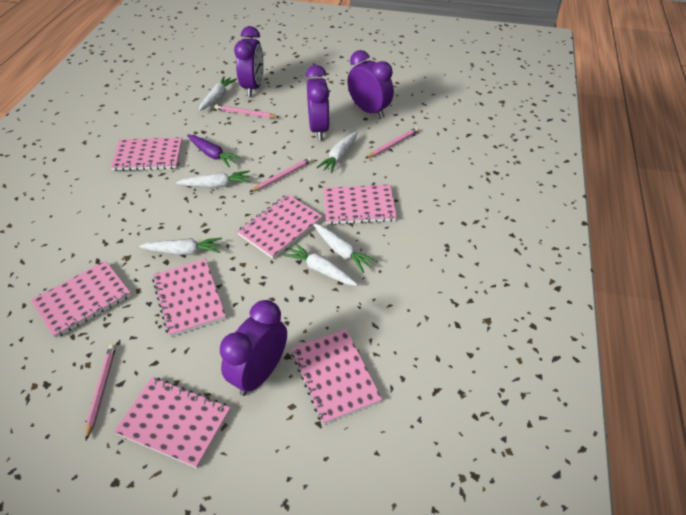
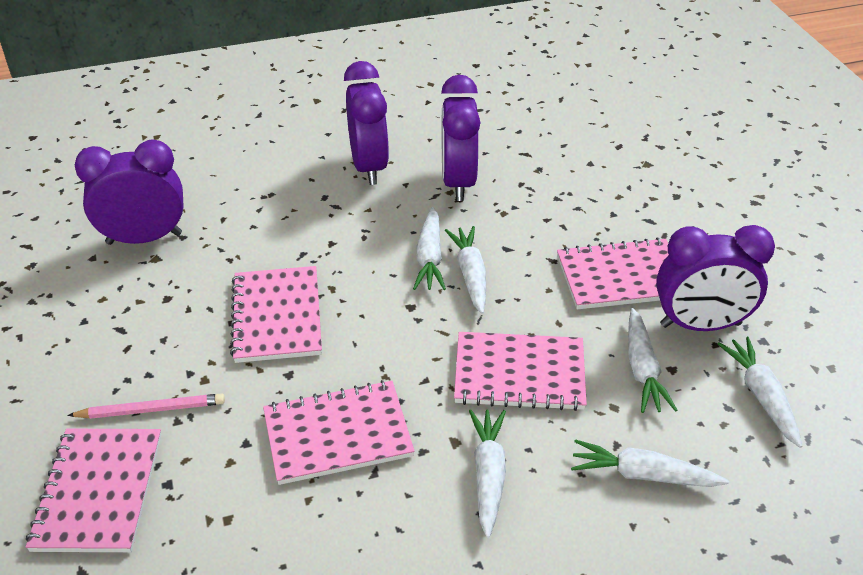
pink notebook: [31,261,131,338] [111,137,182,171] [114,377,231,468] [152,259,226,337] [237,194,323,259] [291,329,382,425] [323,184,397,225] = 7 -> [26,429,161,552] [230,266,322,363] [263,380,415,485] [454,332,587,411] [557,238,669,309] = 5
pink pencil: [85,344,116,440] [215,104,278,118] [250,157,312,192] [365,127,419,159] = 4 -> [67,393,225,419] = 1
purple carrot: [187,135,241,167] = 1 -> none = 0

